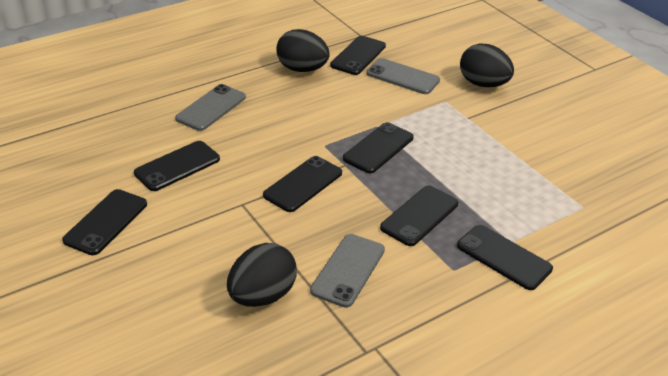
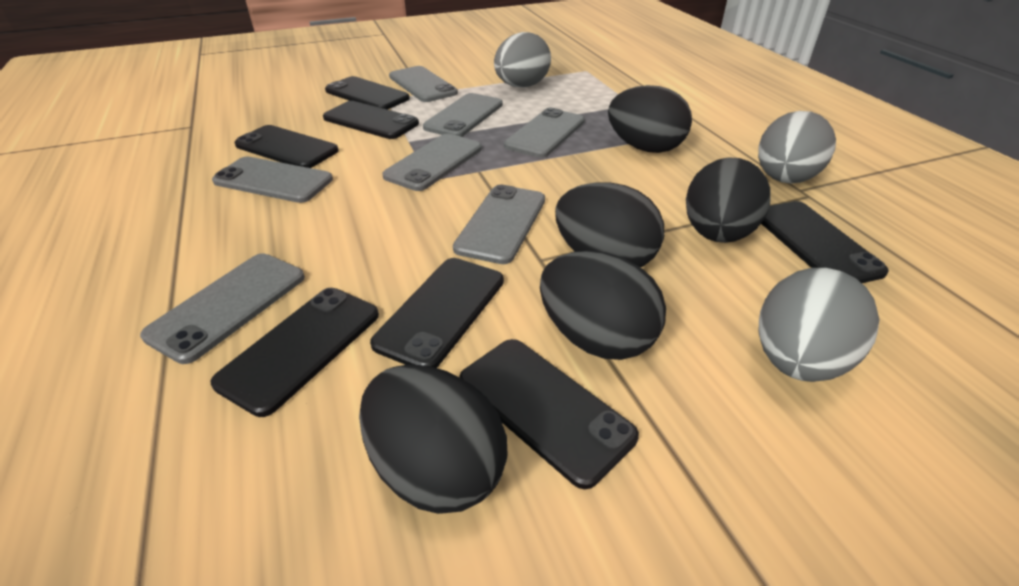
black egg: [227,243,297,307] [276,29,330,72] [460,43,514,87] = 3 -> [359,365,508,514] [540,251,666,360] [555,182,664,267] [608,85,692,153] [686,157,771,243] = 5
grey egg: none = 0 -> [494,32,551,87] [758,111,836,184] [758,268,879,382] = 3
grey phone: [175,84,246,131] [310,234,385,308] [366,58,440,94] = 3 -> [140,253,305,364] [212,157,333,203] [382,133,482,191] [389,66,458,102] [423,93,503,137] [453,184,545,264] [504,108,585,158] = 7

